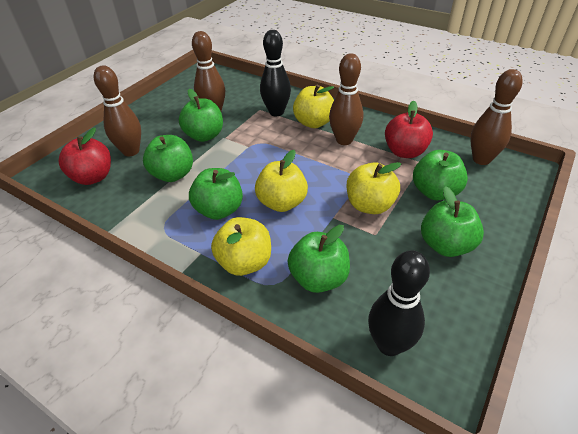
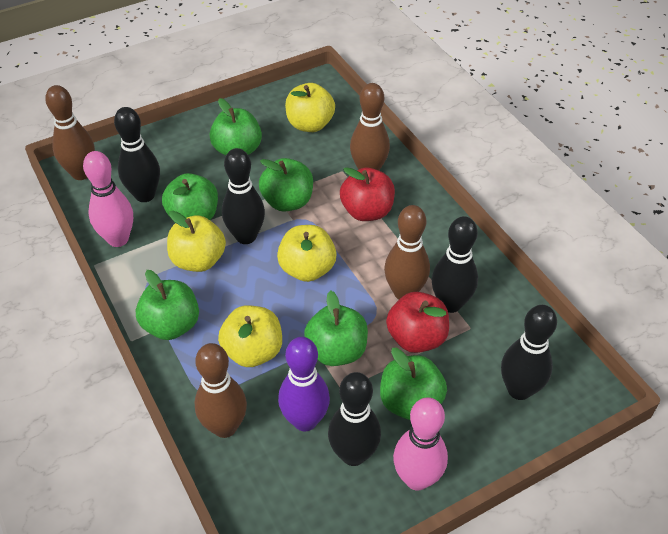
black bowling pin: [260,30,291,116] [368,250,430,356] = 2 -> [114,107,160,202] [222,148,265,244] [328,372,381,466] [432,216,478,313] [501,305,557,400] = 5
pink bowling pin: none = 0 -> [83,151,133,247] [393,397,448,491] = 2
purple bowling pin: none = 0 -> [278,337,330,432] = 1

